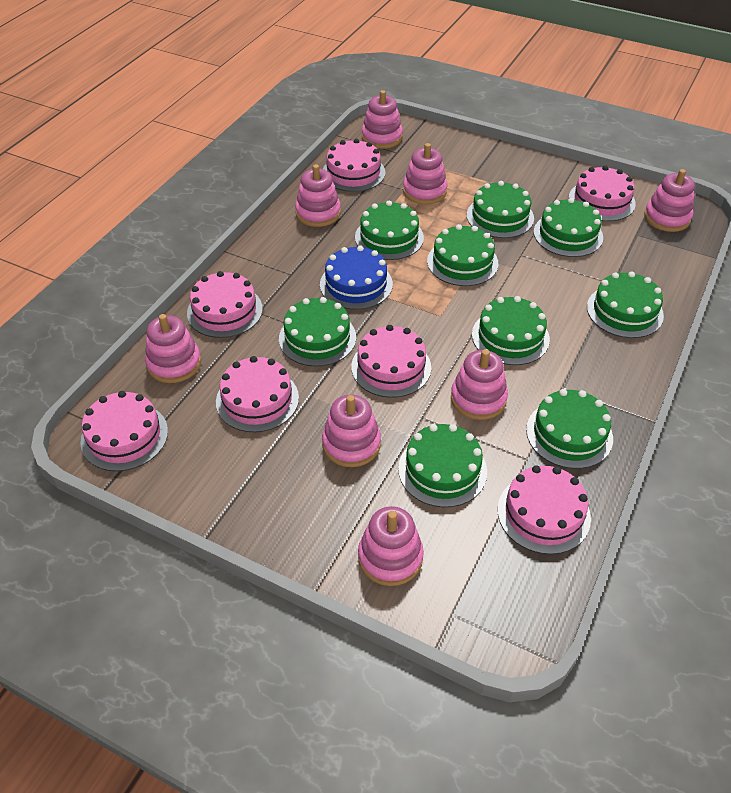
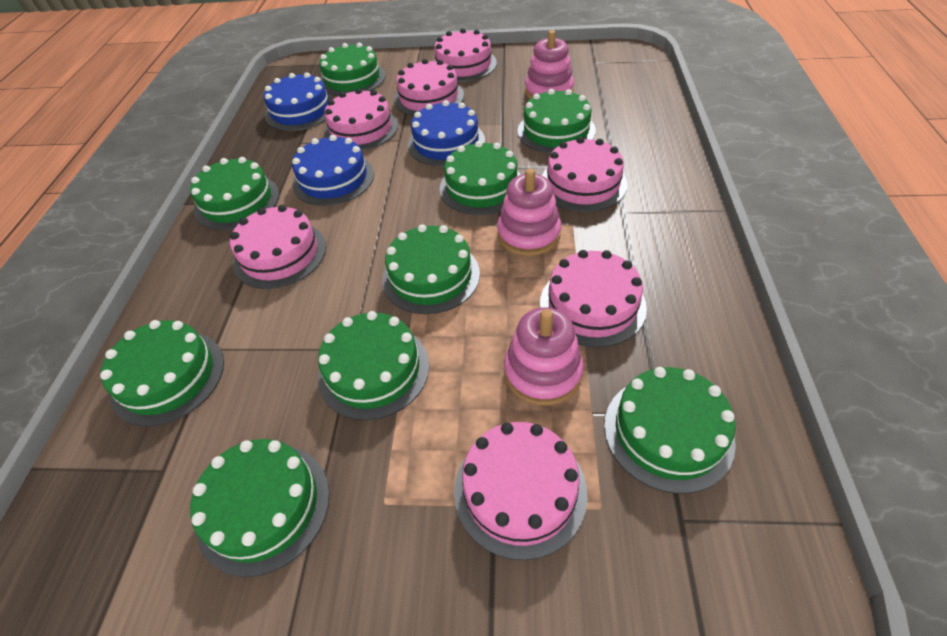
blue cake: [320,246,393,310] = 1 -> [264,73,333,131] [292,135,374,206] [408,100,485,166] = 3
pink stacking toy: [145,314,201,383] [295,164,341,227] [322,395,381,467] [358,506,424,586] [362,90,403,149] [403,143,447,204] [451,349,508,420] [644,169,695,232] = 8 -> [497,168,561,256] [504,307,584,405] [525,30,574,99] = 3

